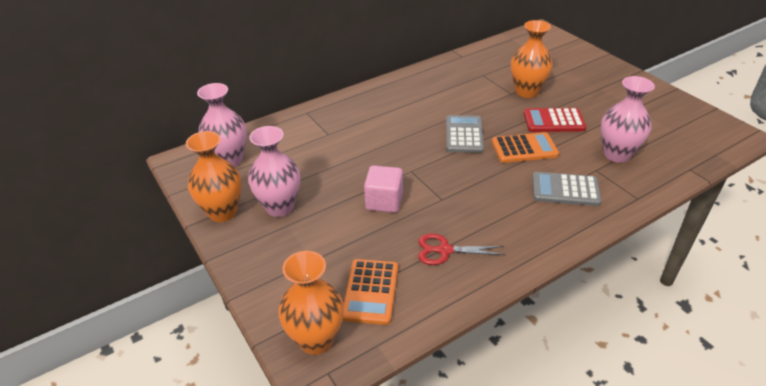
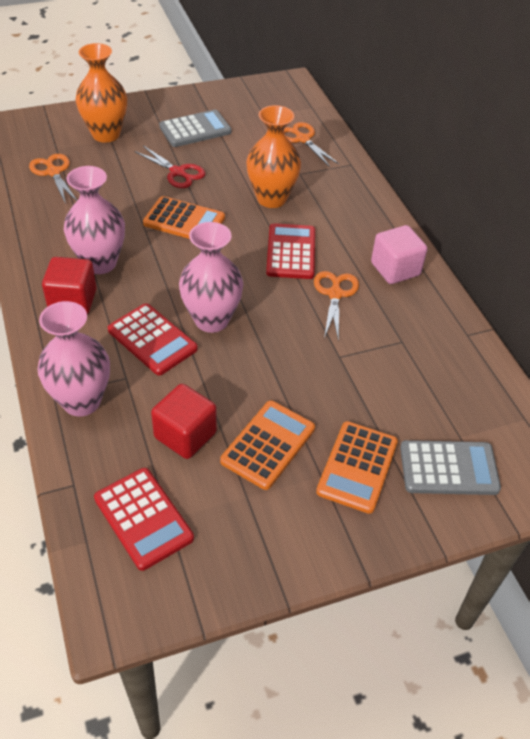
orange calculator: [343,259,398,325] [492,132,559,163] = 2 -> [143,196,225,239] [220,401,315,490] [316,421,398,514] = 3
orange scissors: none = 0 -> [29,154,77,204] [284,122,339,167] [314,271,359,342] = 3
orange vase: [186,131,241,222] [278,251,344,355] [511,20,553,98] = 3 -> [76,43,127,143] [246,105,301,208] = 2
red calculator: [524,108,586,132] = 1 -> [94,468,194,571] [108,303,198,375] [266,223,315,279] = 3
red cube: none = 0 -> [42,257,96,314] [151,384,217,459] = 2

